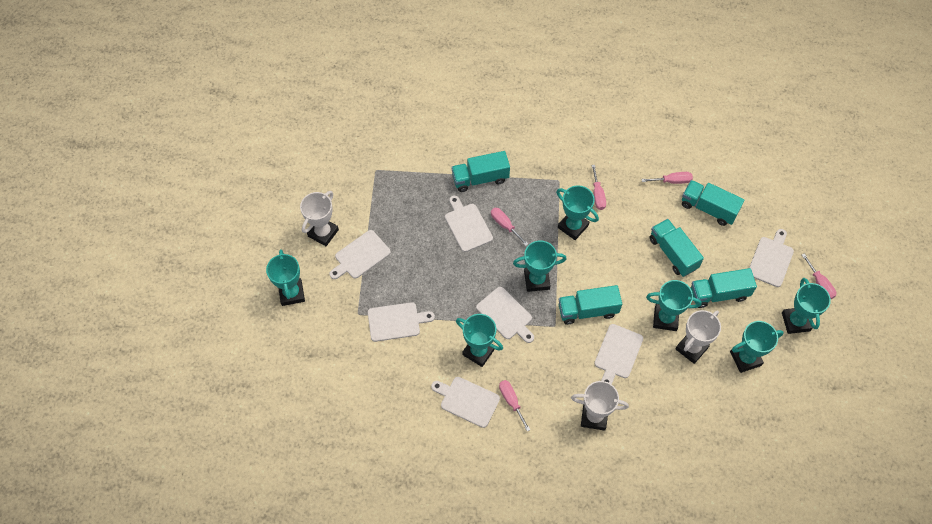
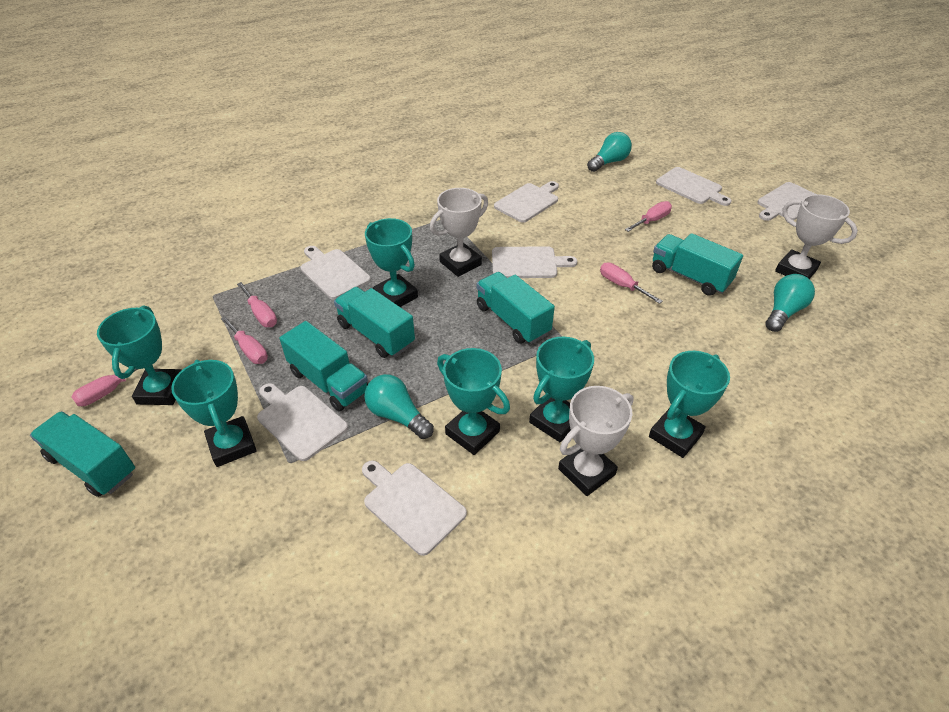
turquoise light bulb: none = 0 -> [364,374,434,439] [587,132,632,172] [766,274,815,332] = 3
turquoise trophy: [266,250,305,306] [456,314,503,367] [513,241,567,292] [556,185,599,240] [646,280,702,331] [730,321,784,373] [782,278,831,334] = 7 -> [97,306,182,405] [171,360,257,467] [365,218,418,307] [437,348,510,455] [529,337,594,442] [649,351,730,458] = 6

